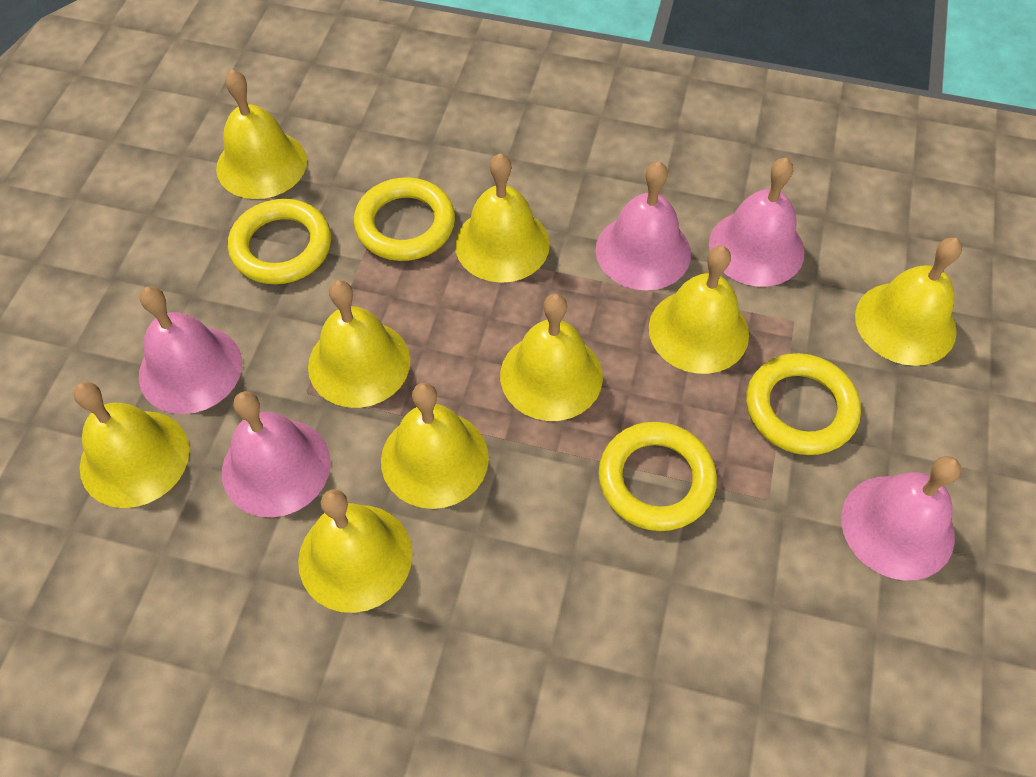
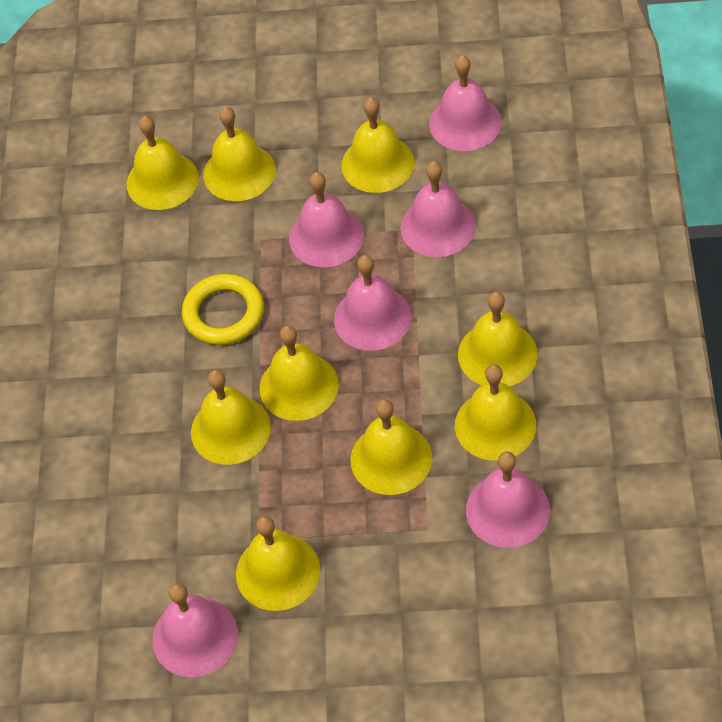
pink bell: [139,286,242,414] [222,391,331,517] [596,161,691,291] [709,158,805,287] [841,456,961,580] = 5 -> [153,583,238,677] [289,172,364,267] [334,255,411,351] [400,161,476,257] [429,55,502,151] [466,451,550,548] = 6
yellow ring: [228,199,331,284] [353,177,455,261] [598,422,717,531] [746,353,861,455] = 4 -> [182,274,264,345] = 1

